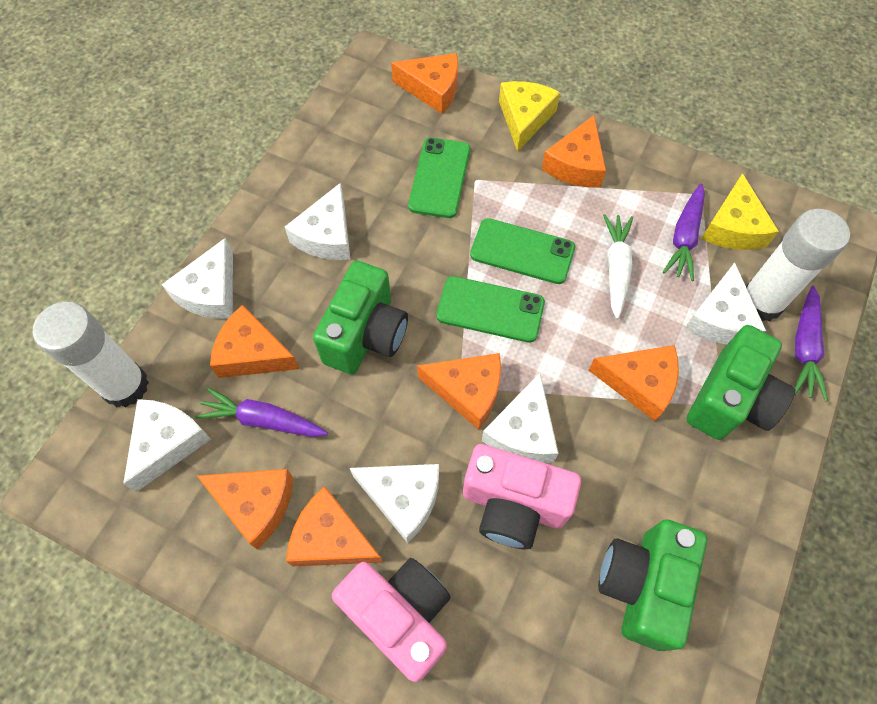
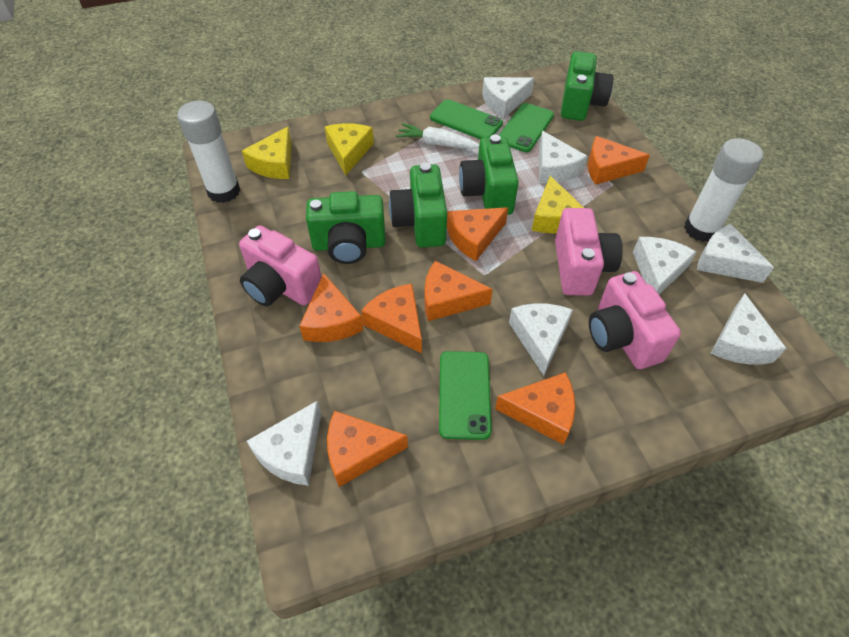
green camera: [313,261,408,374] [598,520,707,651] [686,325,795,440] = 3 -> [306,191,386,264] [389,163,447,248] [459,135,519,215] [561,51,613,121] = 4
pink camera: [332,558,451,682] [463,444,581,549] = 2 -> [239,225,322,306] [555,208,623,296] [589,271,681,369] = 3
purple carrot: [195,387,328,437] [663,184,705,281] [795,286,828,401] = 3 -> none = 0
white cheese: [123,399,211,492] [162,238,233,319] [285,183,350,260] [350,464,439,543] [482,373,559,463] [684,263,766,345] = 6 -> [247,400,321,486] [482,77,534,118] [509,303,573,376] [539,131,587,184] [633,237,696,294] [697,224,774,283] [711,293,786,364] = 7
yellow cheese: [499,81,560,152] [701,173,779,250] = 2 -> [242,127,292,179] [325,123,374,176] [531,176,584,234] = 3

